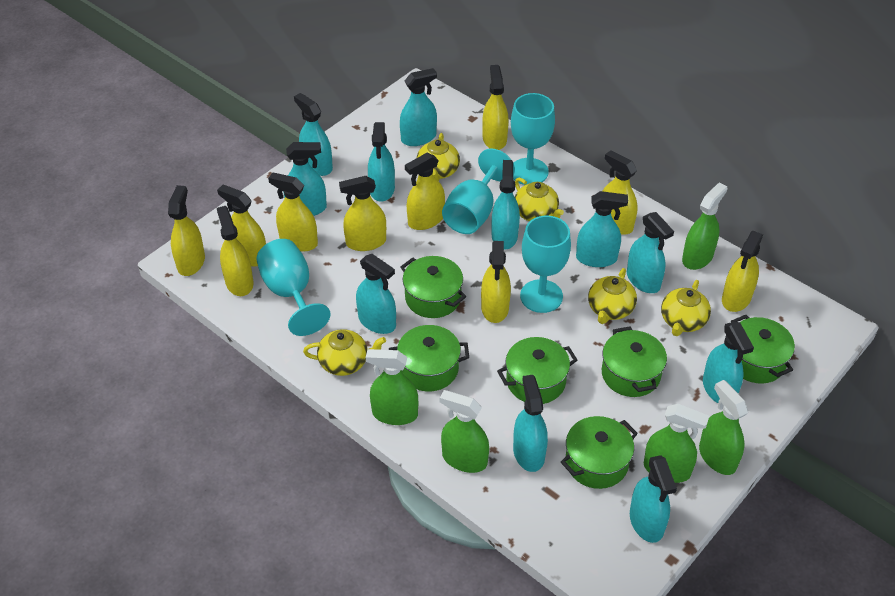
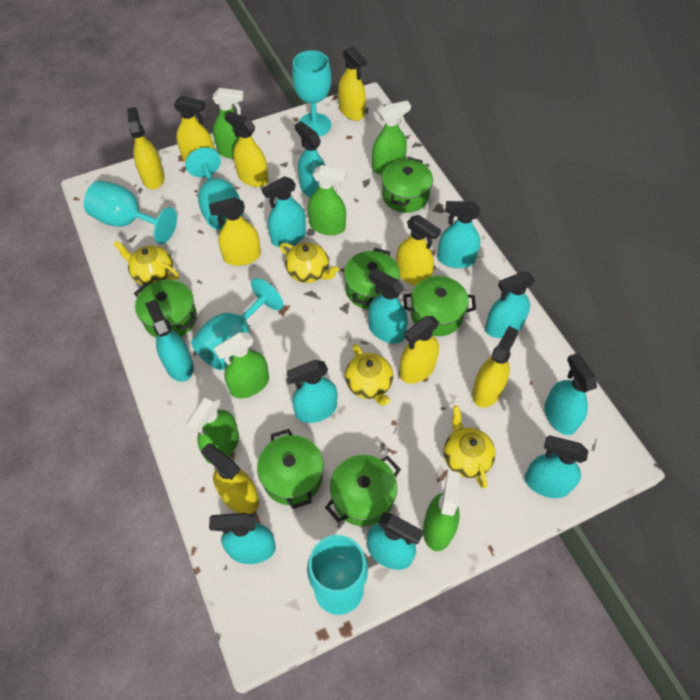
green spray bottle: [366,349,418,425] [440,390,489,473] [644,404,709,483] [682,182,727,270] [699,380,748,475] = 5 -> [186,394,239,464] [212,88,244,159] [214,332,269,398] [308,165,347,235] [372,100,411,175] [423,470,460,551] = 6
turquoise goblet: [256,239,331,336] [442,148,515,234] [511,93,555,185] [520,216,571,313] = 4 -> [84,180,177,244] [185,147,243,230] [191,278,284,370] [292,50,331,137] [307,535,368,615] = 5
yellow spray bottle: [168,185,205,276] [217,185,266,266] [217,206,253,296] [268,172,318,251] [339,176,386,251] [405,153,445,230] [481,241,511,323] [482,65,509,150] [603,150,638,235] [722,231,763,312] = 10 -> [127,107,165,189] [173,96,214,162] [201,443,259,514] [209,197,261,266] [225,112,268,187] [338,46,367,121] [396,215,441,286] [399,316,439,384] [472,326,518,408] = 9
yellow teapot: [303,329,386,376] [417,133,460,181] [515,178,564,221] [588,268,637,324] [661,280,711,336] = 5 -> [114,241,179,285] [280,242,339,283] [345,344,393,406] [444,406,496,489] = 4

